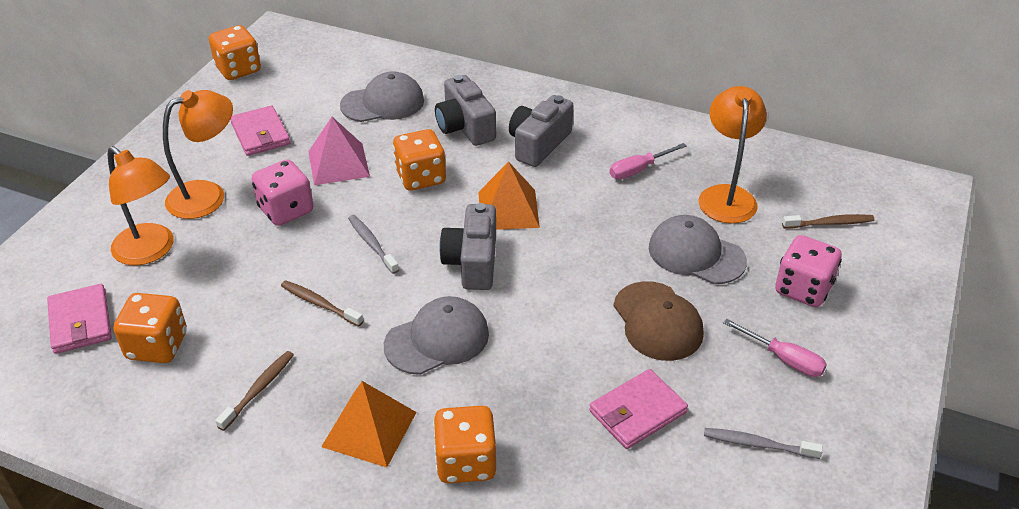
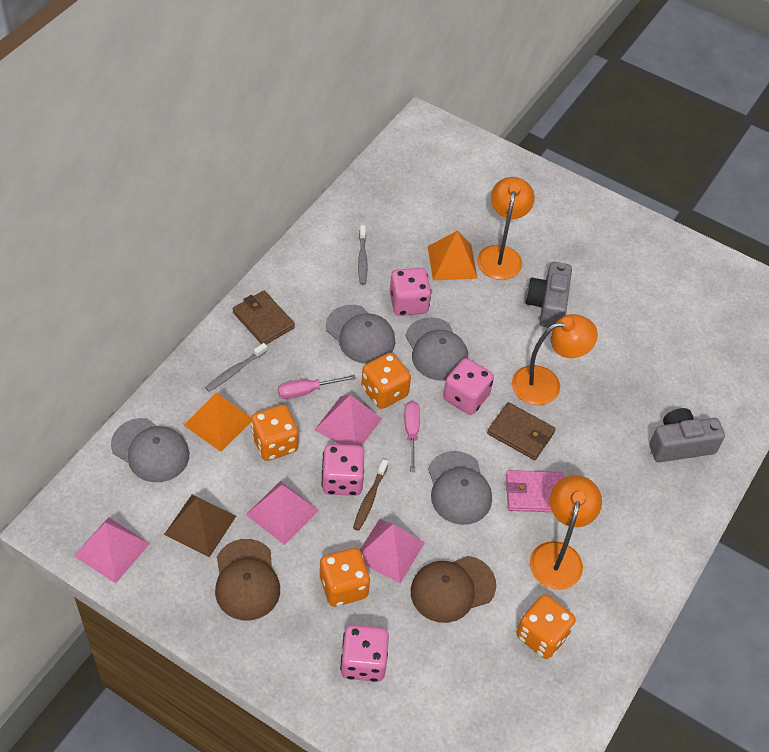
brown cap: [613,281,704,361] = 1 -> [215,539,280,620] [411,556,496,623] = 2
brown pyramid: none = 0 -> [164,495,236,557] = 1
brown toothbrush: [215,351,294,431] [281,280,363,327] [782,214,875,229] = 3 -> [353,459,388,531] = 1
brown wallet: none = 0 -> [233,291,295,344] [487,402,556,460] = 2
grey camera: [435,75,496,146] [439,203,496,290] [509,95,573,167] = 3 -> [526,262,572,328] [649,408,725,462] = 2
grey cap: [340,71,424,122] [384,296,489,375] [649,215,747,284] = 3 -> [111,418,189,482] [326,305,395,364] [406,317,468,381] [428,451,492,525] = 4
pink dice: [252,159,314,226] [775,235,842,307] = 2 -> [321,444,364,496] [340,625,389,682] [390,268,432,316] [443,358,494,415] = 4
pink pyramid: [308,117,370,185] = 1 -> [74,517,150,583] [246,481,319,545] [315,395,382,446] [359,519,425,583] = 4
pink wallet: [47,284,112,354] [230,106,290,156] [589,369,688,449] = 3 -> [506,470,564,512] = 1

